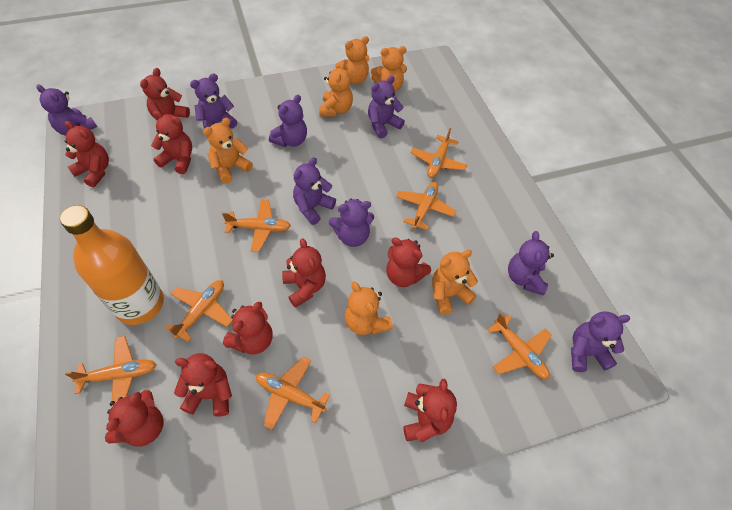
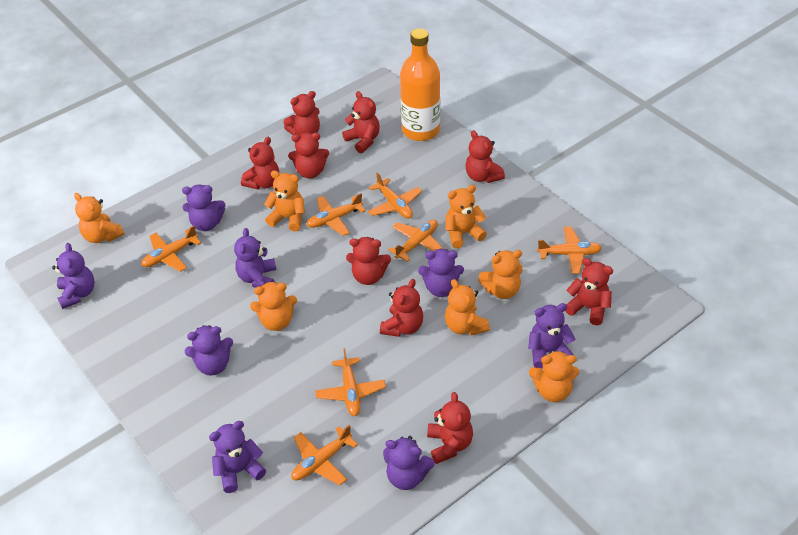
orange teddy bear: [203,118,253,183] [319,61,353,117] [335,36,370,84] [345,282,393,335] [371,46,407,91] [432,250,478,315] = 6 -> [74,193,124,243] [250,282,297,331] [264,170,305,231] [445,185,487,248] [445,279,490,336] [478,250,523,299] [529,350,579,402] = 7

